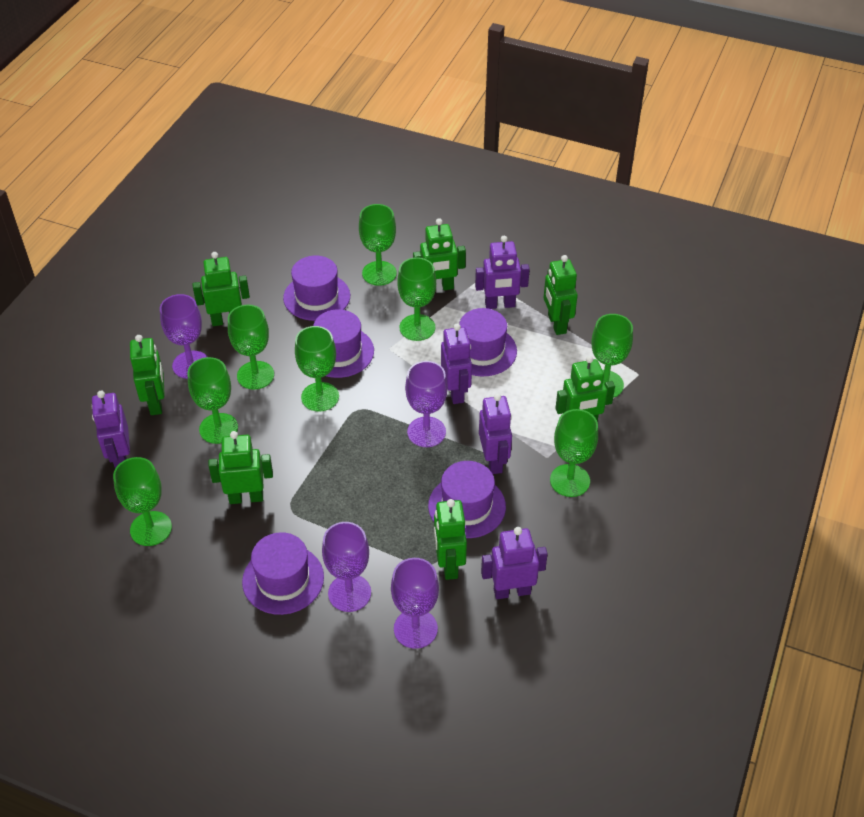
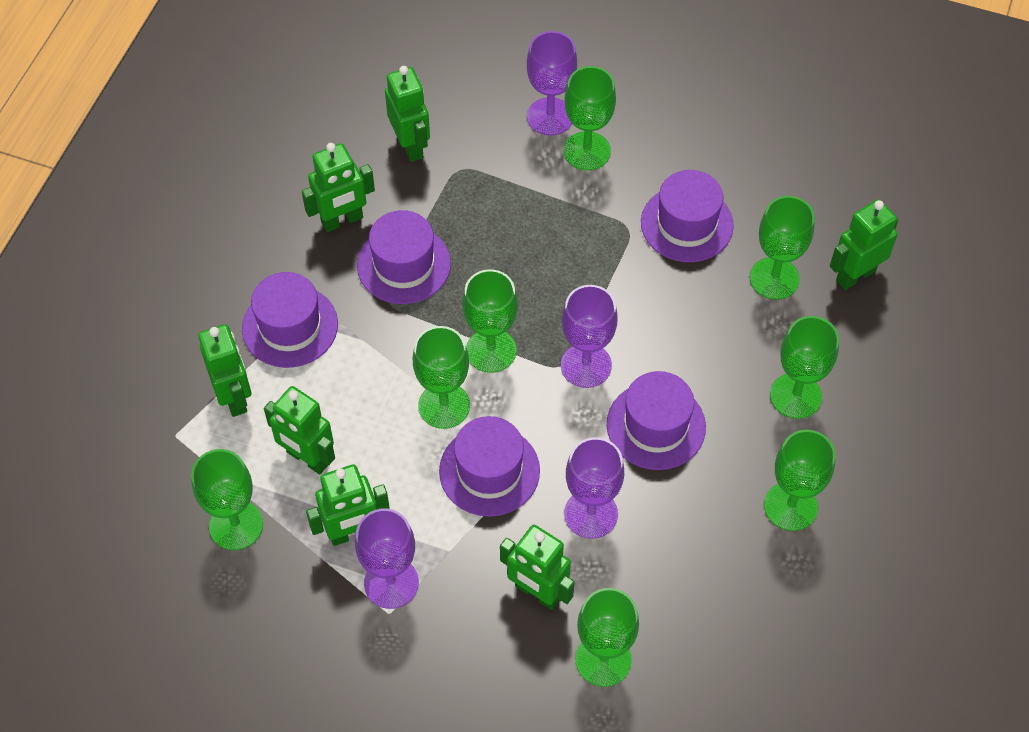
purple robot: [92,390,130,469] [441,324,472,404] [475,236,530,309] [479,393,512,474] [481,527,548,599] = 5 -> none = 0

